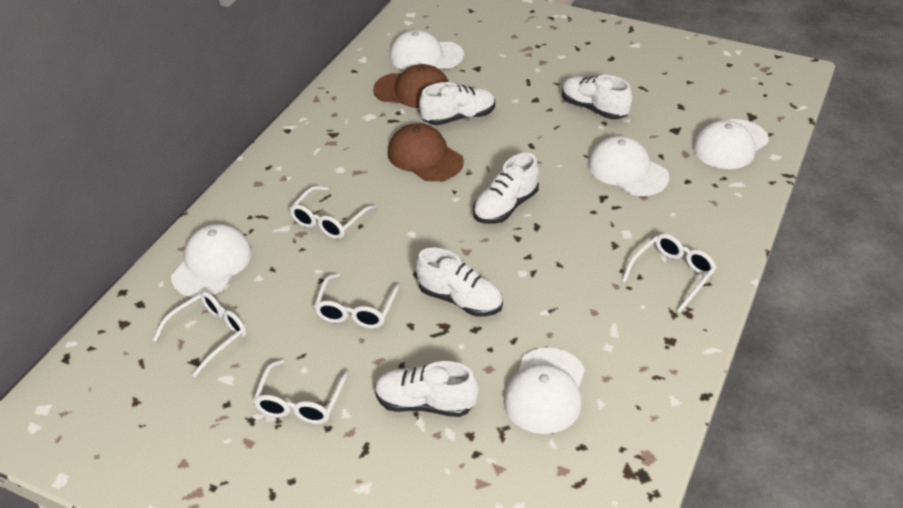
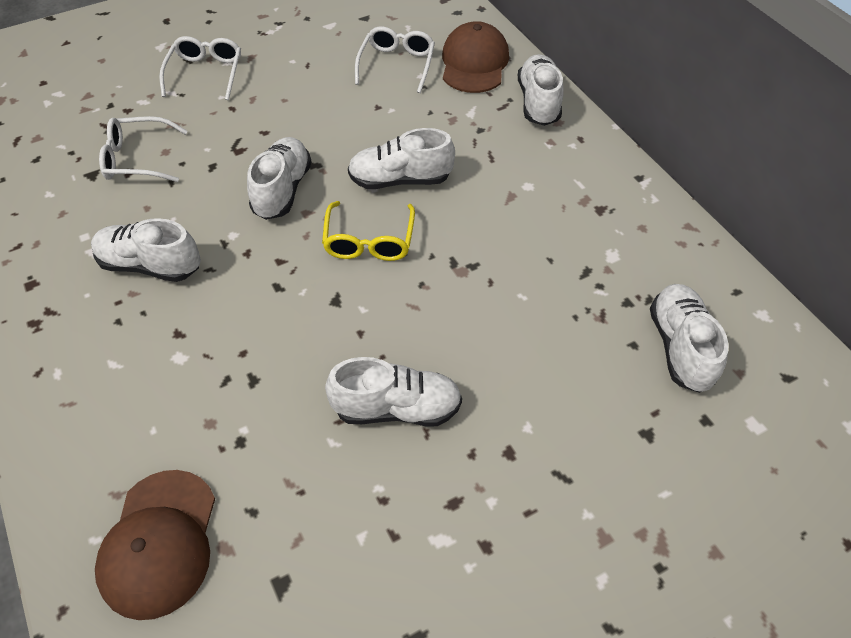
white cap: [171,224,252,297] [390,30,464,70] [504,348,585,434] [588,136,669,196] [693,119,769,169] = 5 -> none = 0
white glasses: [153,291,247,377] [253,359,349,424] [289,186,376,239] [314,273,400,328] [622,234,717,313] = 5 -> [99,116,188,182] [159,36,241,100] [355,26,435,93] = 3
white shoe: [375,361,479,417] [416,248,503,317] [419,82,495,125] [473,153,539,224] [562,75,633,119] = 5 -> [91,218,201,282] [247,137,312,220] [325,357,462,426] [348,128,455,189] [518,54,563,126] [650,284,729,393] = 6
yellow glasses: none = 0 -> [322,201,415,261] = 1

